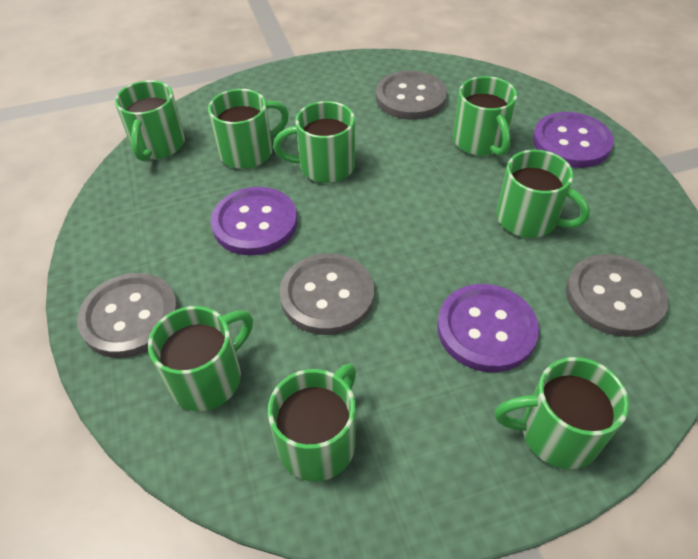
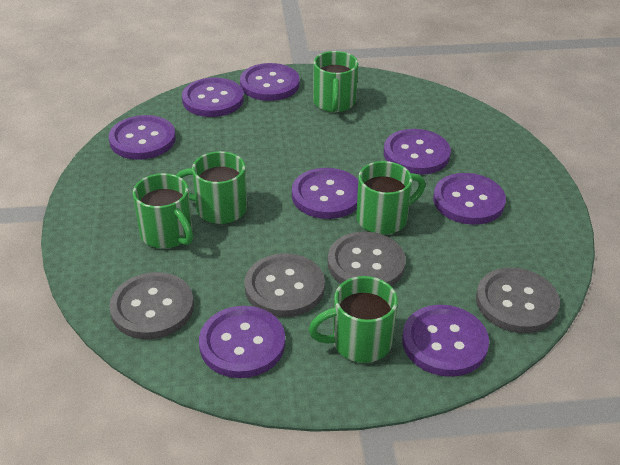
green mug: [115,80,185,161] [148,306,253,411] [208,89,289,169] [268,364,356,481] [273,101,355,183] [453,76,517,156] [495,357,629,469] [496,150,590,238] = 8 -> [133,173,193,249] [176,151,247,224] [308,276,398,363] [313,51,358,112] [356,161,425,235] = 5
purple button: [211,187,297,255] [437,284,539,372] [533,112,614,168] = 3 -> [109,115,176,160] [182,77,244,117] [199,306,285,378] [240,63,300,101] [292,168,358,219] [384,129,451,175] [402,305,489,377] [433,173,506,225] = 8

